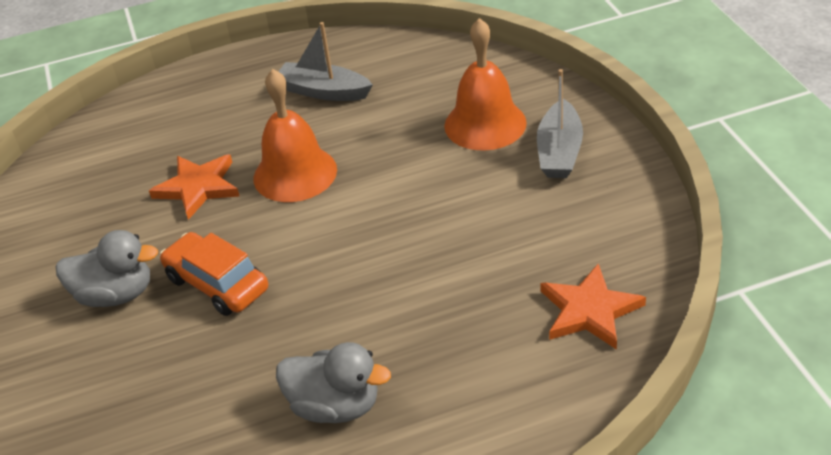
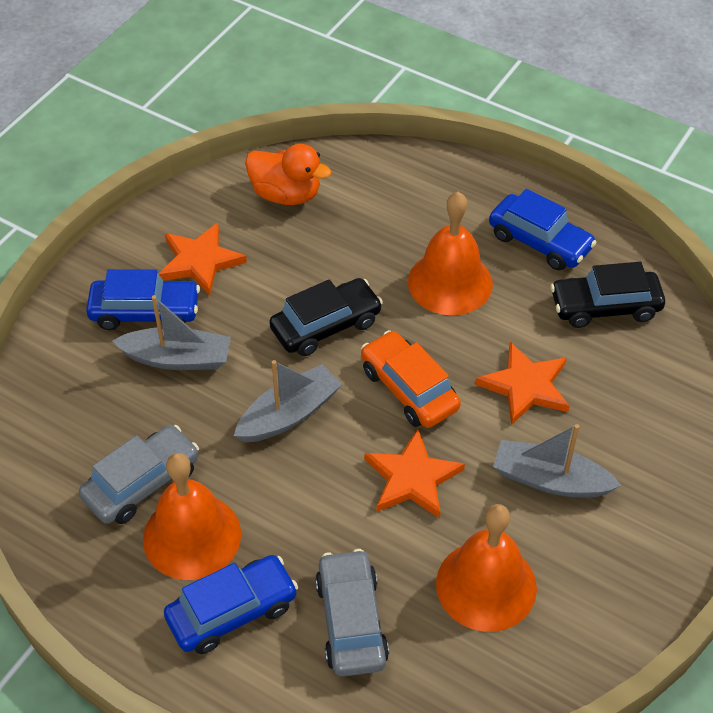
black car: none = 0 -> [269,278,383,356] [550,262,665,328] = 2
blue car: none = 0 -> [86,269,200,330] [164,555,298,654] [489,189,597,270] = 3
grey boat: [278,22,373,101] [537,69,583,178] = 2 -> [112,295,231,370] [234,360,342,442] [493,424,622,498] = 3
grey car: none = 0 -> [79,425,199,524] [315,549,389,677] = 2
grey duck: [56,230,158,307] [276,342,391,423] = 2 -> none = 0
orange bell: [253,69,337,202] [444,18,527,150] = 2 -> [143,453,241,580] [408,192,493,315] [436,504,537,632] = 3
orange duck: none = 0 -> [245,144,331,205] = 1
orange star: [149,154,239,220] [540,264,646,350] = 2 -> [159,223,247,295] [364,429,465,519] [475,342,570,425] = 3

